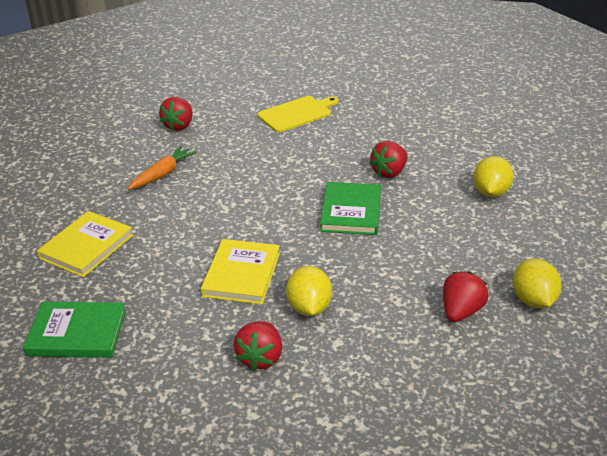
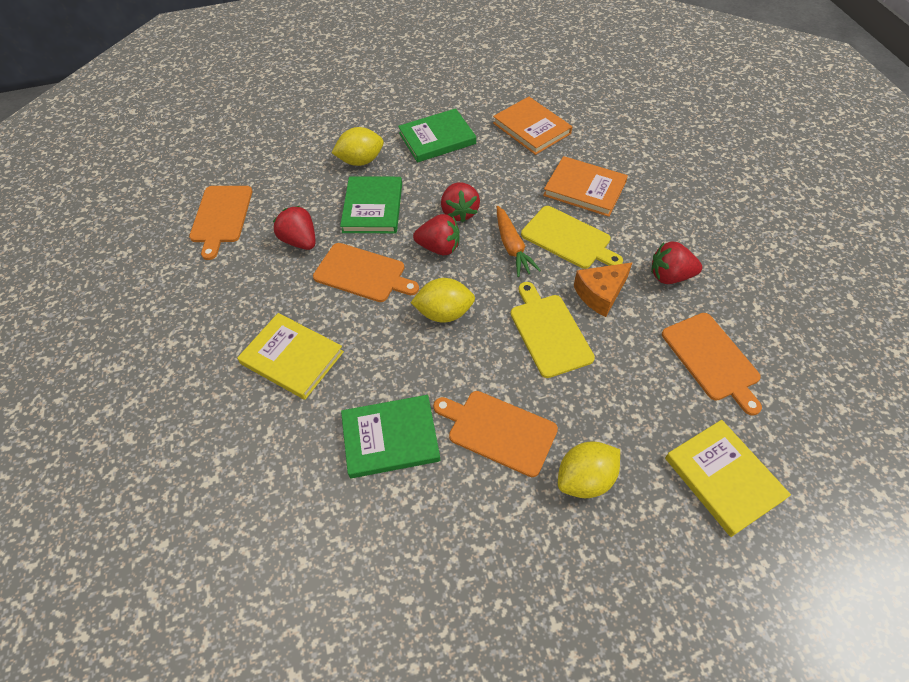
green book: [23,302,126,358] [320,182,381,235] = 2 -> [340,177,402,233] [341,395,440,478] [398,108,476,163] = 3
orange book: none = 0 -> [493,97,572,155] [543,156,628,217] = 2
orange cheese: none = 0 -> [574,262,632,317] = 1
orange cutting board: none = 0 -> [189,186,252,260] [313,243,419,302] [433,391,558,477] [662,313,762,416] = 4
yellow cutting board: [257,96,339,132] = 1 -> [511,282,595,378] [521,206,623,269] = 2

